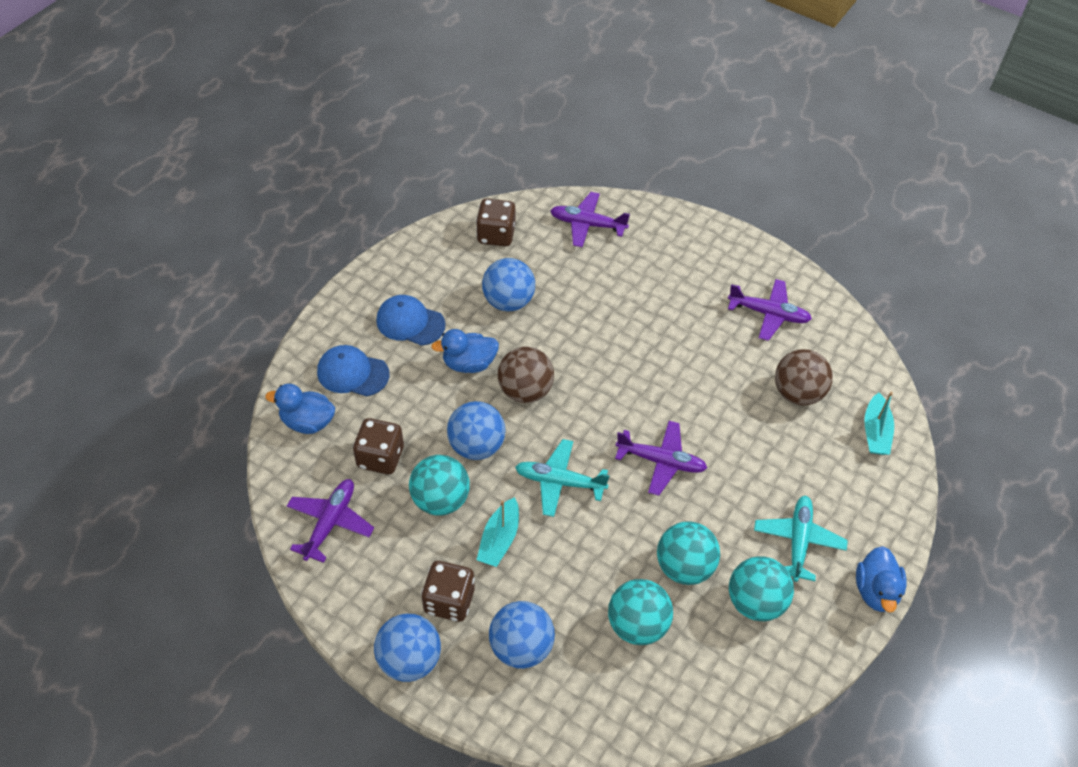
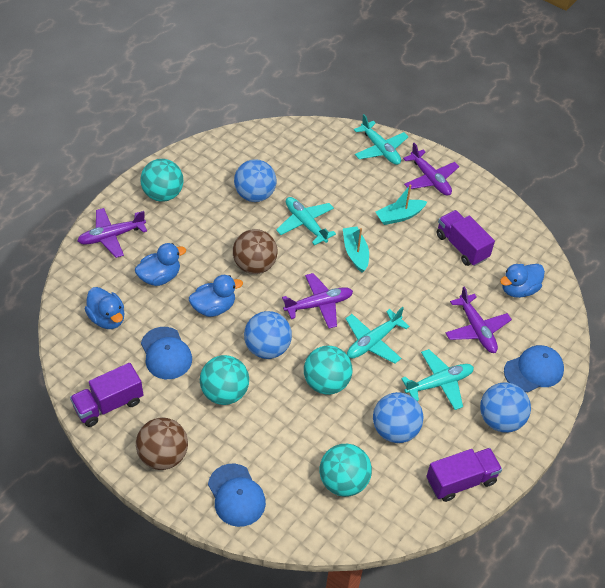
blue cap: [317,345,390,396] [376,295,445,346] = 2 -> [141,327,192,379] [208,464,266,527] [504,345,564,392] = 3
blue duck: [265,384,335,434] [431,329,499,373] [856,546,907,613] = 3 -> [85,287,125,329] [135,243,186,286] [189,275,243,317] [500,264,545,298] = 4
brown dice: [353,418,404,474] [421,561,475,622] [476,199,515,246] = 3 -> none = 0
purple truck: none = 0 -> [70,363,144,427] [427,448,502,502] [437,210,495,266] = 3
turquoise plane: [515,439,610,517] [754,496,848,582] = 2 -> [276,197,336,245] [346,307,409,363] [354,114,409,165] [401,349,474,410] = 4

